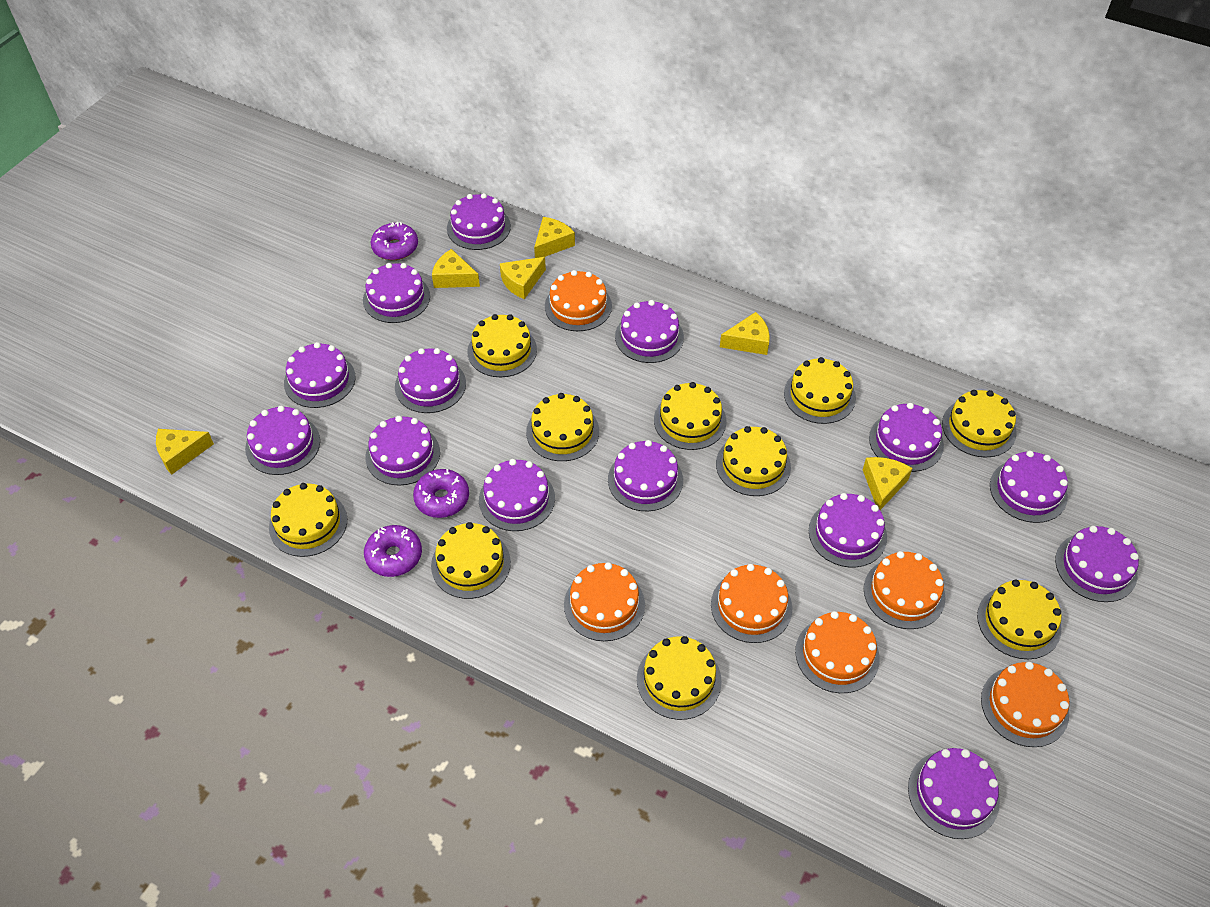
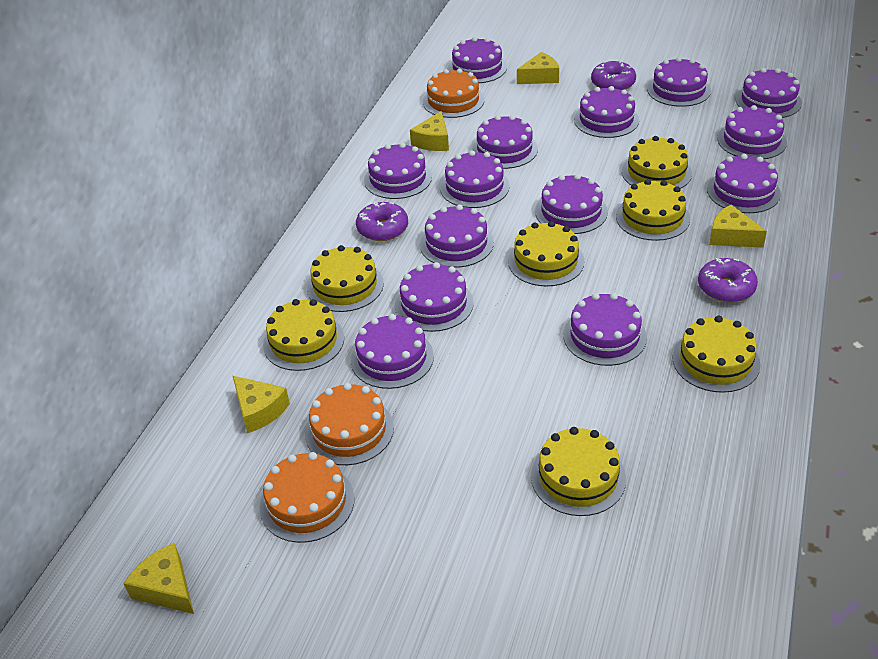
orange cake: [545,270,612,331] [564,562,645,641] [711,564,792,643] [795,611,880,693] [864,551,946,629] [981,662,1069,747] = 6 -> [260,452,355,543] [305,383,394,465] [423,69,484,118] = 3
yellow cake: [269,483,347,557] [431,522,511,599] [467,314,537,377] [526,393,599,461] [637,636,722,720] [654,382,727,450] [716,426,791,496] [784,357,856,424] [942,390,1017,458] [977,579,1061,659] = 10 -> [263,299,344,371] [307,245,384,312] [508,221,585,286] [531,427,626,516] [616,179,690,241] [622,136,692,189] [672,316,760,393] = 7
yellow cheese: [156,429,214,475] [432,249,480,288] [500,257,546,299] [534,217,575,258] [720,312,770,355] [863,457,913,510] = 6 -> [123,543,194,614] [233,376,290,433] [410,111,449,151] [517,52,559,84] [710,205,767,248] = 5

